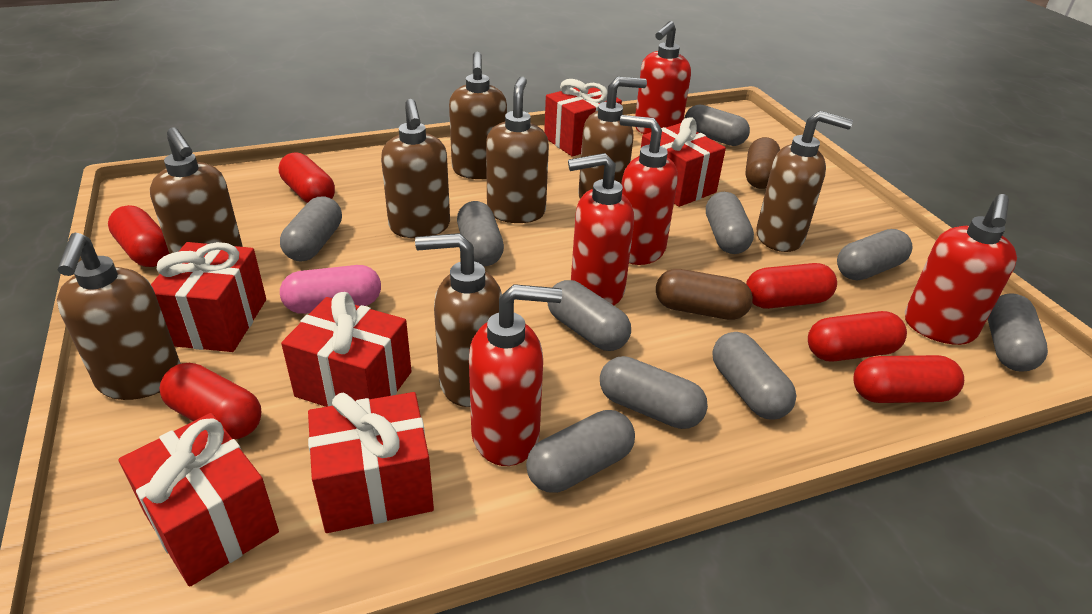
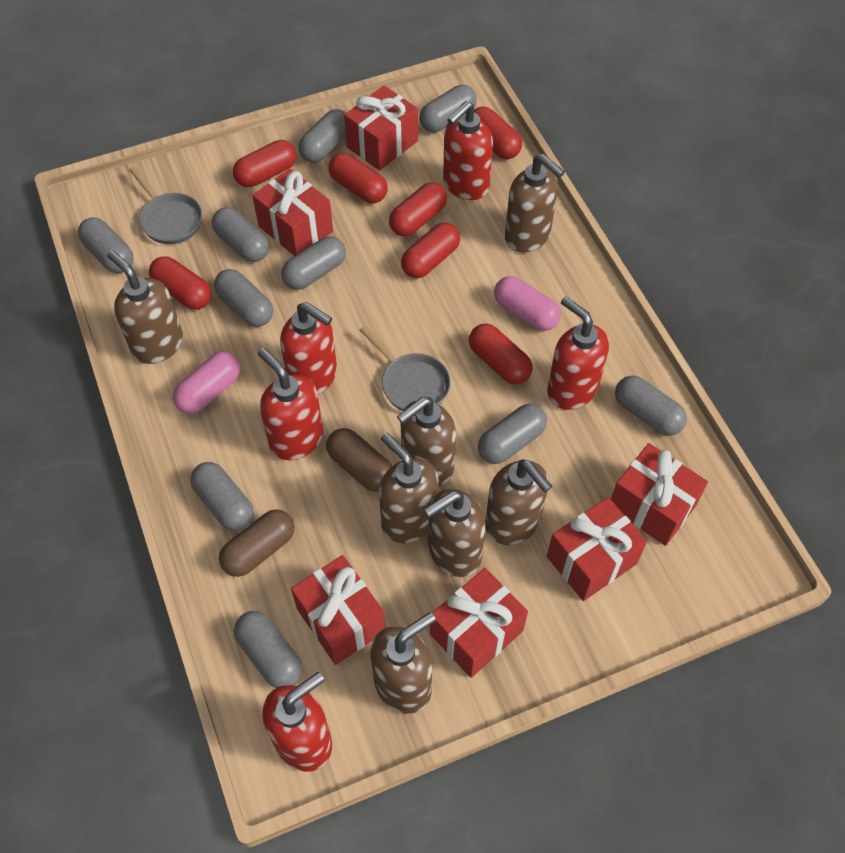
brown soap dispenser: [57,233,181,400] [150,127,243,254] [381,99,450,238] [415,233,502,407] [449,52,507,179] [486,76,549,223] [578,77,647,199] [756,111,853,252] = 8 -> [107,251,183,364] [370,612,436,714] [379,433,439,543] [397,397,456,486] [424,489,486,577] [485,459,552,545] [505,154,565,252] = 7
grey pan: none = 0 -> [129,166,202,244] [360,325,451,411] = 2
pink capsule: [280,265,381,314] = 1 -> [173,352,240,414] [494,276,561,331] = 2
red capsule: [108,205,169,267] [159,363,261,439] [279,152,335,203] [746,263,837,309] [808,311,907,361] [853,355,964,403] = 6 -> [149,256,212,310] [233,140,296,187] [329,153,388,203] [389,182,447,237] [401,222,460,278] [469,324,532,384] [474,107,522,159] = 7

